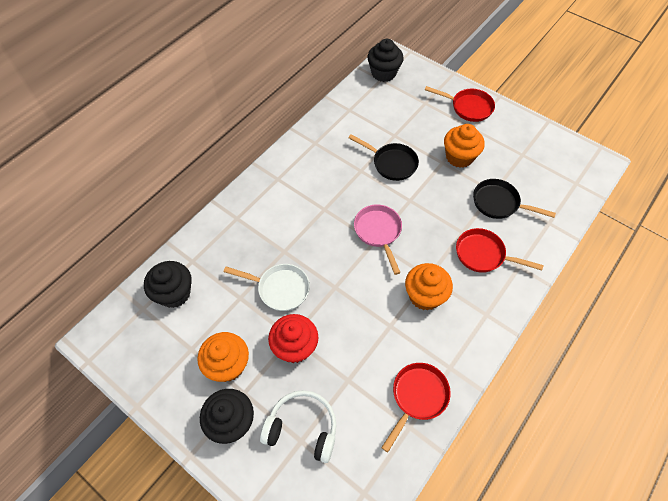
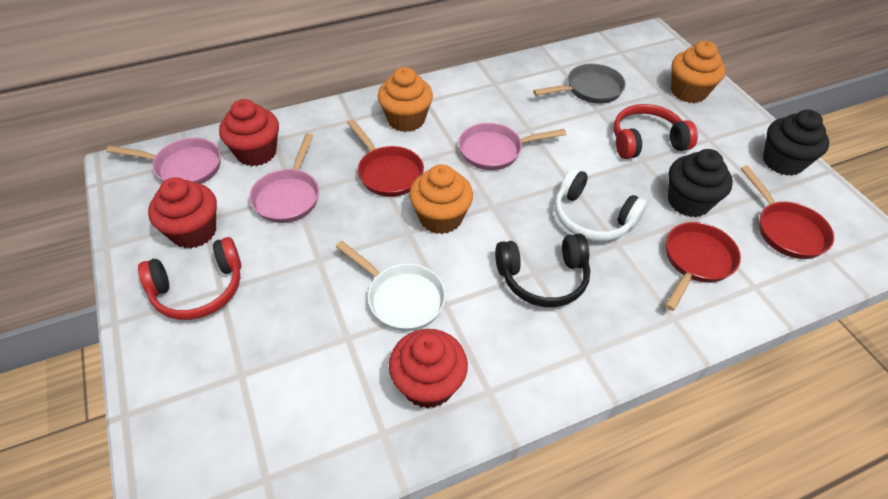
black cupcake: [144,261,192,308] [200,389,254,444] [367,39,404,82] = 3 -> [668,149,733,217] [763,110,829,176] = 2
black headphones: none = 0 -> [495,234,590,307] = 1
black pan: [349,134,419,181] [473,179,556,219] = 2 -> none = 0
grey pan: none = 0 -> [533,64,626,104] = 1
pink pan: [354,204,402,275] = 1 -> [106,138,221,184] [249,133,319,223] [458,123,566,170] = 3
red cupcake: [268,314,318,363] = 1 -> [148,178,217,249] [219,99,279,166] [389,329,468,409] = 3
red headphones: none = 0 -> [138,237,241,320] [614,104,698,159] = 2

